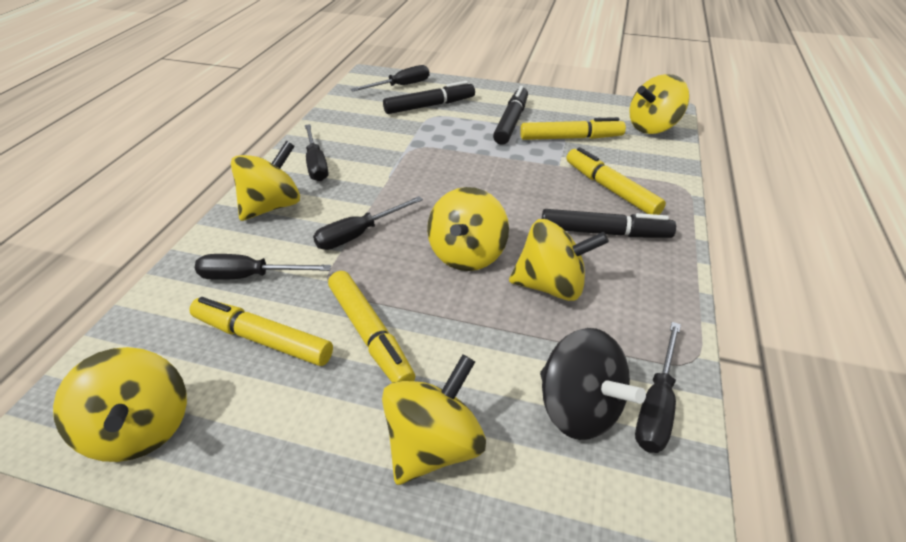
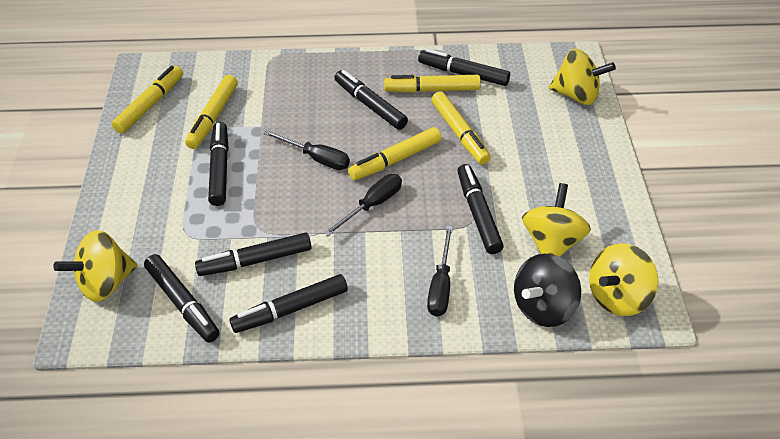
black marker: [383,81,475,114] [493,86,528,145] [542,209,676,238] = 3 -> [144,254,220,343] [195,232,312,276] [208,122,229,206] [229,274,348,333] [335,70,408,130] [418,49,510,86] [457,164,503,254] = 7
black screwdriver: [195,254,331,280] [305,124,329,182] [313,196,423,250] [351,65,429,91] [635,322,681,453] = 5 -> [263,130,350,170] [324,174,402,236] [427,226,453,316] = 3
yellow marker: [189,297,333,366] [328,271,415,383] [520,117,626,140] [566,147,666,215] = 4 -> [111,66,183,134] [185,75,238,149] [348,127,442,180] [384,75,481,93] [431,91,491,165] = 5
yellow spinning top: [53,347,187,462] [231,141,300,221] [382,354,486,485] [427,187,509,271] [509,219,609,301] [630,74,689,134] = 6 -> [53,230,138,302] [522,183,591,257] [549,49,616,105] [589,243,658,316] = 4

